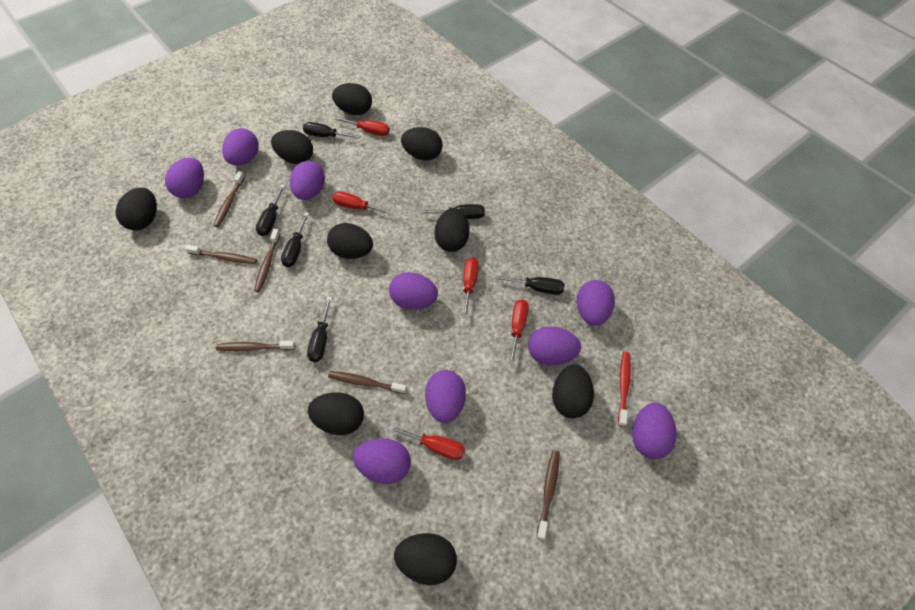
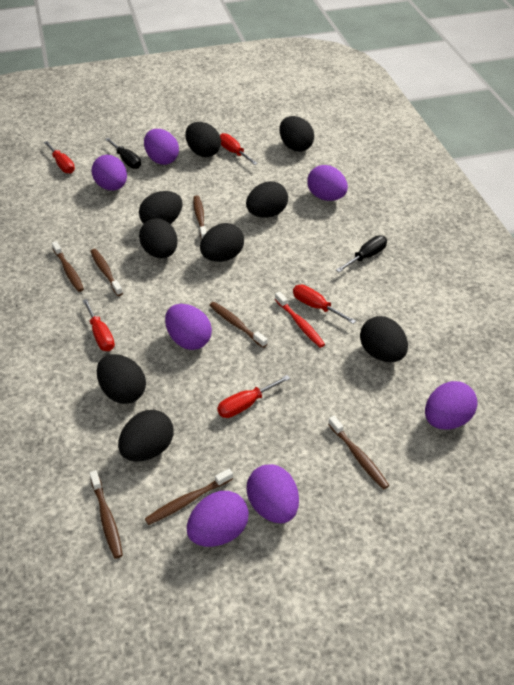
black screwdriver: [256,185,285,236] [281,212,309,267] [303,122,360,139] [307,297,332,362] [421,204,485,219] [496,275,564,295] = 6 -> [105,138,141,169] [336,235,387,272] = 2
brown toothbrush: [185,245,257,264] [213,171,245,227] [216,341,295,351] [254,229,280,292] [328,371,407,394] [537,450,560,540] = 6 -> [52,241,84,292] [90,249,123,296] [90,470,123,559] [145,469,233,525] [193,196,207,240] [209,302,268,348] [328,416,390,490] = 7
purple egg: [165,157,204,198] [222,128,259,166] [290,161,325,200] [353,438,411,484] [389,272,438,309] [425,370,466,423] [528,326,581,366] [577,280,615,326] [632,402,677,459] = 9 -> [91,155,127,191] [144,129,179,165] [165,304,212,350] [187,491,249,547] [246,464,299,523] [307,165,348,201] [425,381,478,430] = 7

